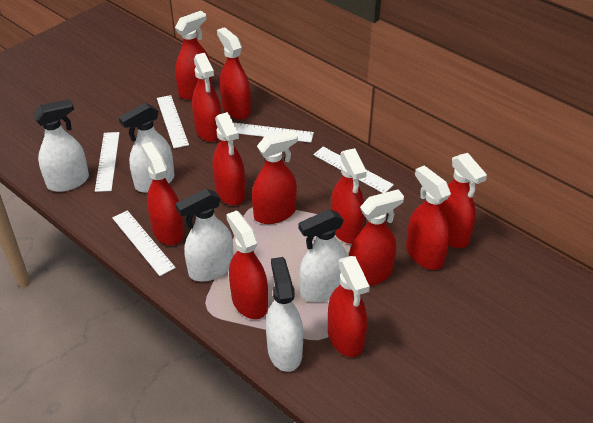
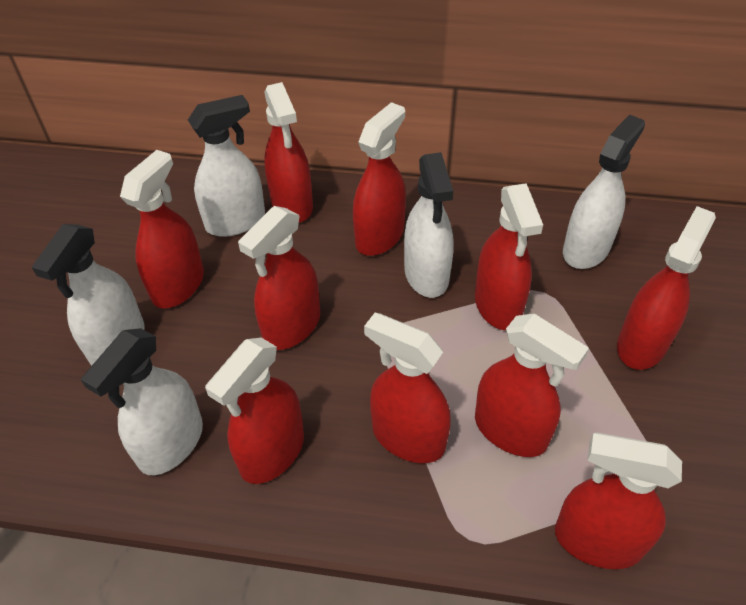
red spray bottle: [142,142,184,245] [175,11,212,100] [192,53,222,142] [212,112,246,205] [217,27,251,119] [226,210,268,319] [252,130,298,224] [328,256,370,357] [331,148,367,244] [349,189,404,286] [406,166,451,270] [442,153,487,248] = 12 -> [120,150,204,309] [205,338,304,484] [238,206,320,350] [264,82,313,223] [353,102,406,256] [364,313,451,463] [475,183,543,330] [475,313,589,457] [555,433,682,569] [617,206,716,370] = 10
white ruler: [95,132,120,192] [112,210,176,276] [157,95,189,148] [233,122,314,143] [313,147,394,193] = 5 -> none = 0

